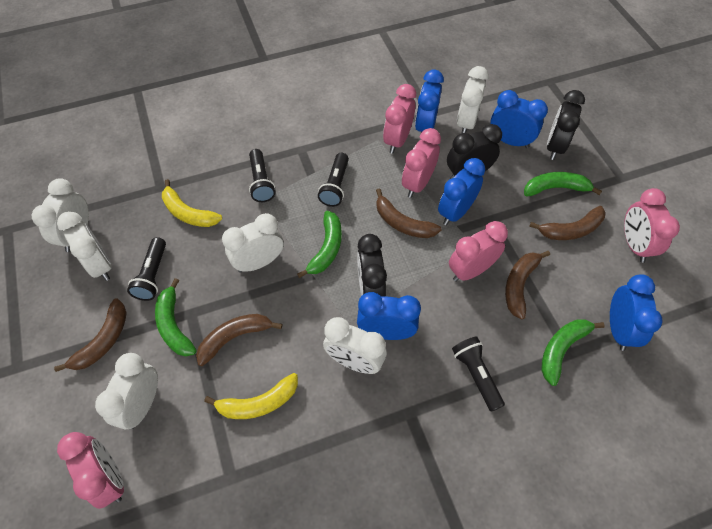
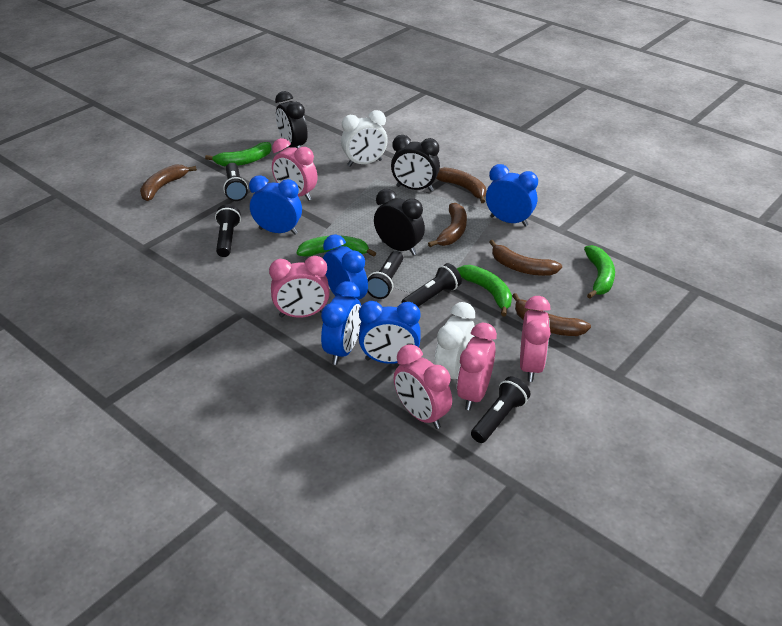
black flashlight: [127,237,166,301] [249,149,275,202] [318,153,349,207] [452,336,505,412] = 4 -> [215,204,241,257] [223,163,248,201] [367,251,403,299] [402,263,462,307] [471,376,531,443] = 5
white clock: [32,178,89,252] [57,211,112,281] [95,353,158,429] [222,213,283,273] [323,317,387,374] [457,66,489,133] = 6 -> [341,110,388,167] [434,302,475,379] = 2
yellow banana: [162,179,222,227] [204,373,298,419] = 2 -> none = 0

